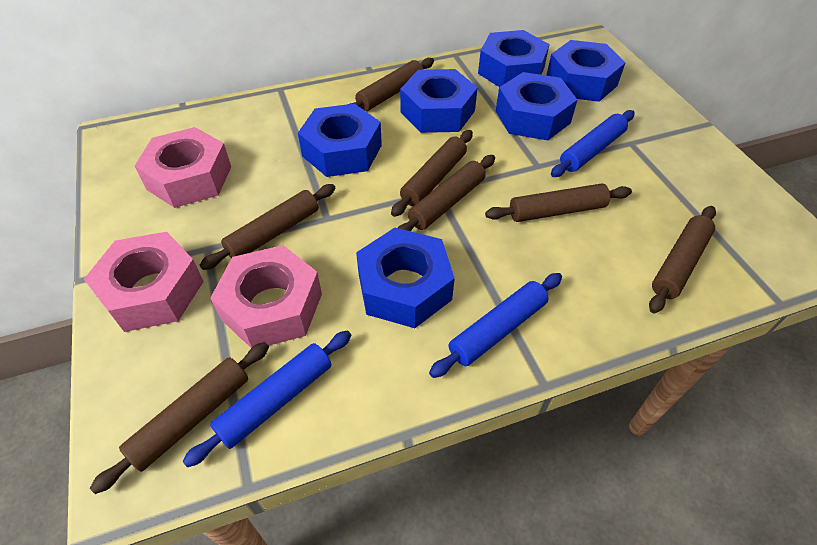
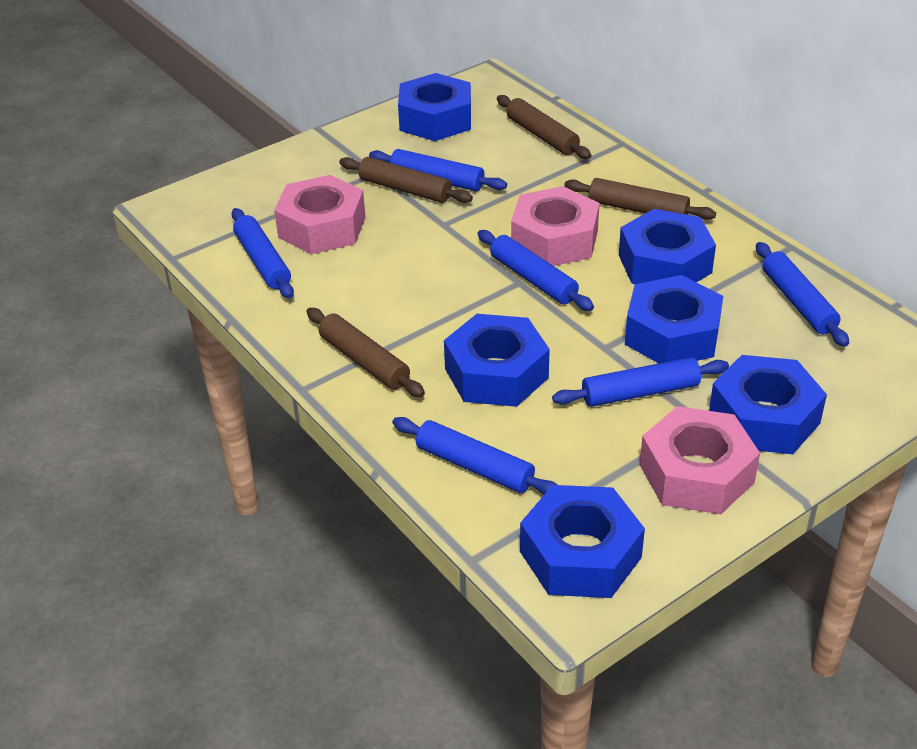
blue rolling pin: [182,331,351,467] [429,273,562,378] [551,110,635,177] = 3 -> [231,208,294,299] [369,149,507,191] [392,417,557,494] [478,230,594,311] [552,357,729,407] [756,242,849,347] = 6
brown rolling pin: [90,342,269,494] [200,184,335,270] [350,58,434,111] [391,130,473,217] [398,155,495,231] [485,183,632,222] [649,206,716,313] = 7 -> [306,308,425,397] [339,157,473,203] [497,95,591,159] [564,178,716,220] = 4

